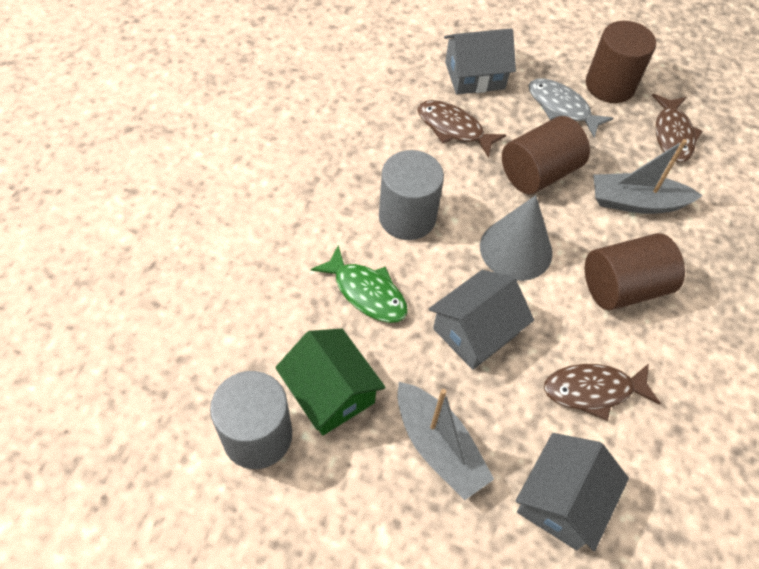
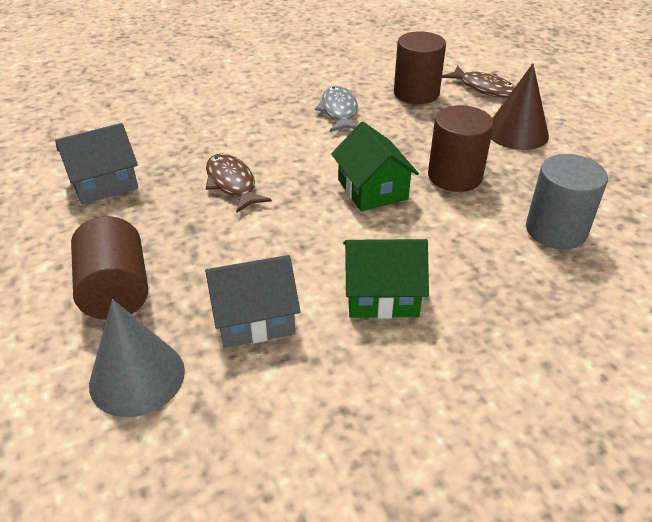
brown cone: none = 0 -> [491,63,549,150] = 1
brown fish: [417,100,506,158] [544,363,661,421] [652,94,702,162] = 3 -> [206,154,272,213] [442,66,516,98] = 2
green fish: [311,245,408,323] = 1 -> none = 0
green house: [275,329,386,435] = 1 -> [331,122,419,211] [343,239,429,319] = 2
grey boat: [397,382,494,500] [593,139,703,214] = 2 -> none = 0
grey cylinder: [210,371,292,469] [379,150,444,240] = 2 -> [526,154,608,250] = 1
grey house: [429,270,534,370] [444,28,516,95] [515,433,629,551] = 3 -> [55,123,138,204] [205,255,301,348] = 2

